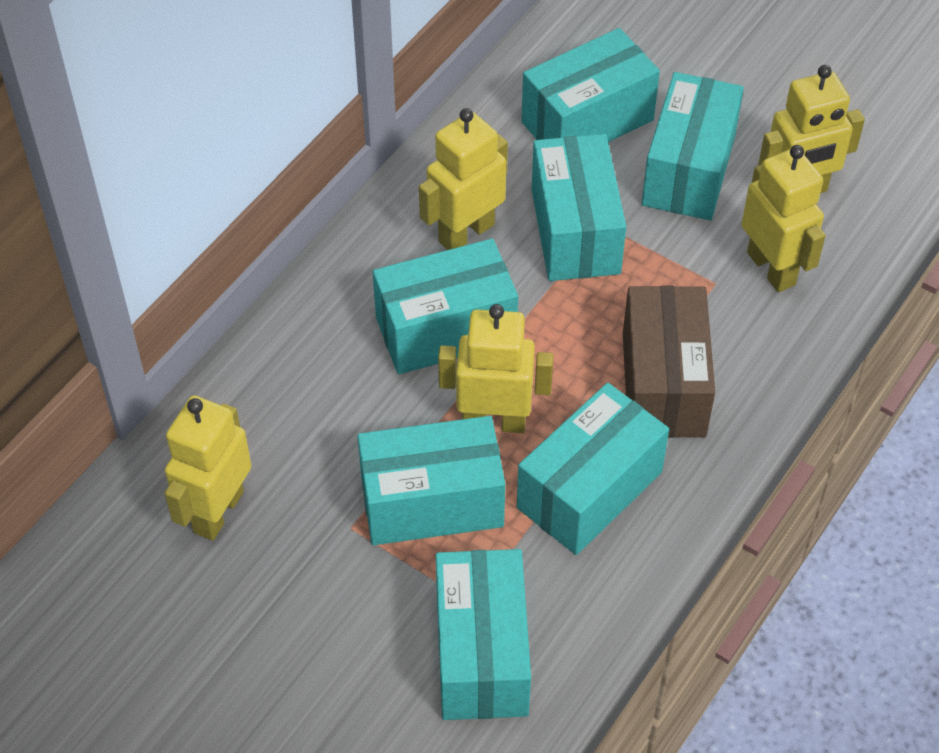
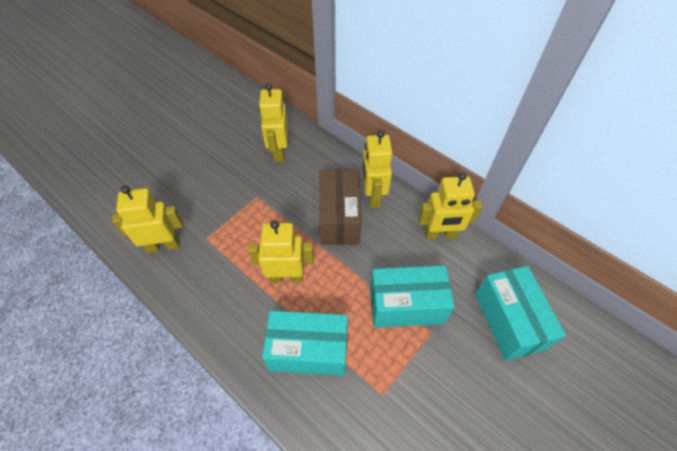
turquoise box: [358,416,505,545] [373,239,518,374] [436,549,531,720] [517,383,669,555] [521,28,660,142] [532,134,626,281] [642,72,744,221] = 7 -> [262,311,348,376] [370,265,455,328] [475,266,566,361] = 3

